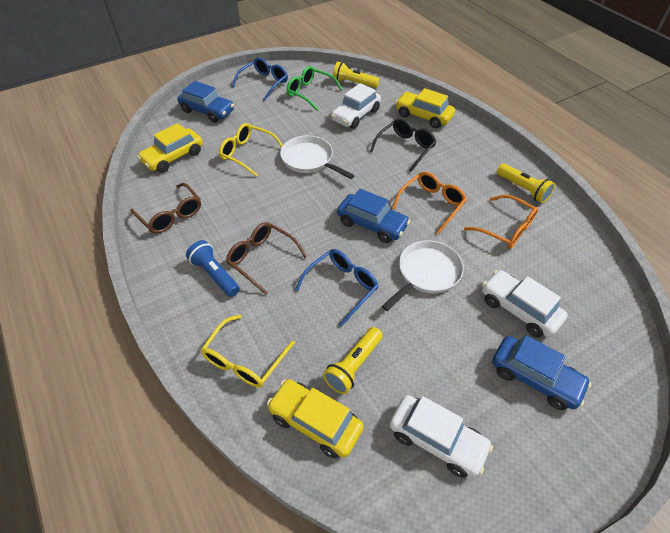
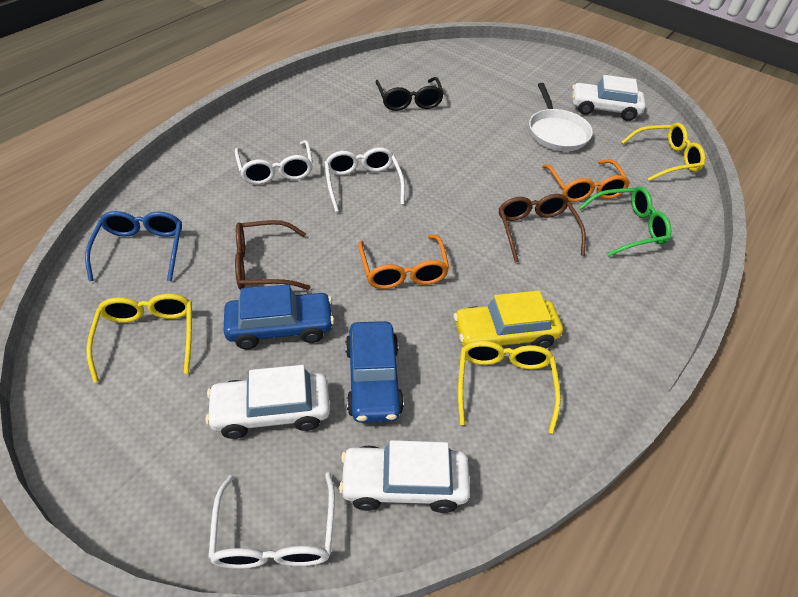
blue car: [177,81,234,123] [337,189,410,243] [492,335,591,410] = 3 -> [224,284,334,349] [345,321,404,423] = 2
blue flashlight: [186,240,240,297] = 1 -> none = 0
blue glasses: [232,57,288,101] [295,249,379,327] = 2 -> [85,211,182,281] = 1
white glasses: none = 0 -> [208,472,335,569] [235,140,313,185] [324,148,405,212] = 3
white pan: [280,135,355,179] [382,240,464,311] = 2 -> [529,83,593,151] = 1
yellow car: [137,123,203,173] [267,379,364,458] [395,88,455,128] = 3 -> [453,291,563,348] = 1
yellow flashlight: [323,327,383,394] [333,62,379,88] [497,164,555,203] = 3 -> none = 0
yellow glasses: [201,315,295,388] [219,123,283,176] = 2 -> [86,294,192,382] [458,341,561,434] [621,123,705,181] = 3

